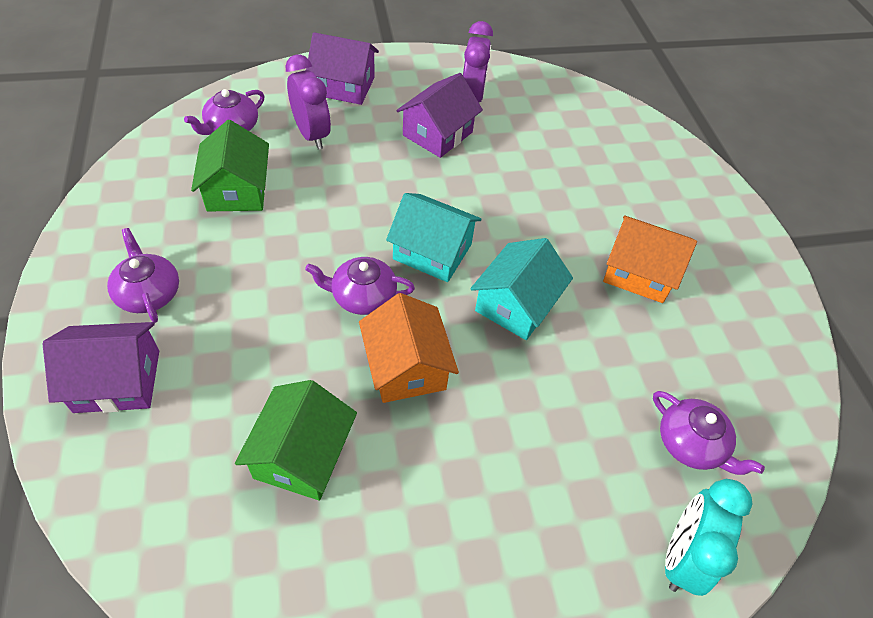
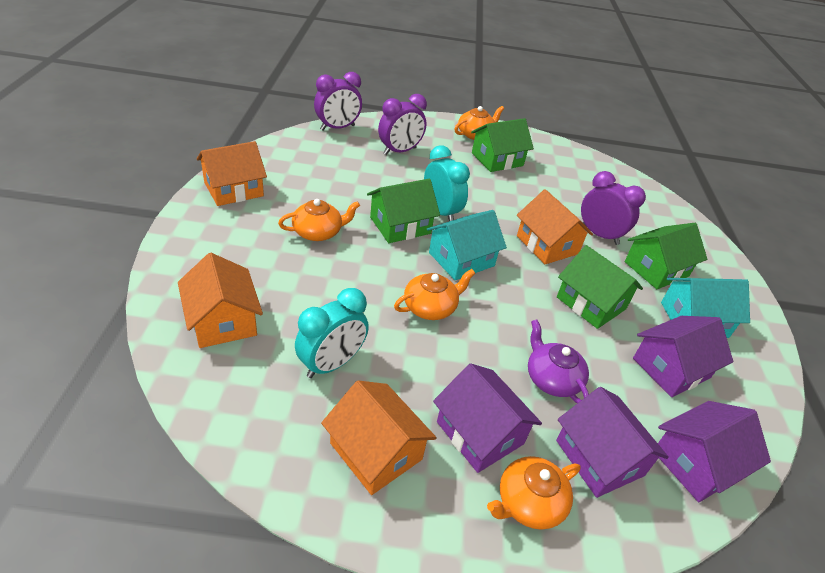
green house: [191,120,269,212] [235,380,357,501] = 2 -> [367,179,440,243] [471,118,534,172] [557,245,643,329] [625,223,707,289] = 4
orange house: [359,293,459,403] [603,215,697,303] = 2 -> [178,253,263,348] [197,141,267,206] [321,380,437,495] [517,189,593,264] = 4
orange teapot: none = 0 -> [278,199,360,241] [394,269,475,320] [454,106,504,140] [487,456,580,530] = 4
purple clock: [285,55,331,150] [463,21,493,102] = 2 -> [314,72,362,131] [378,94,427,155] [581,171,646,245] = 3
purple house: [43,322,159,413] [306,32,379,105] [396,73,483,158] = 3 -> [433,363,542,473] [556,387,669,498] [633,316,733,397] [658,401,771,502] = 4
purple teapot: [107,228,179,323] [184,89,265,135] [305,257,415,315] [653,391,765,475] = 4 -> [528,319,589,403] = 1
turquoise clock: [665,479,752,596] = 1 -> [295,288,369,378] [424,145,470,221] = 2

